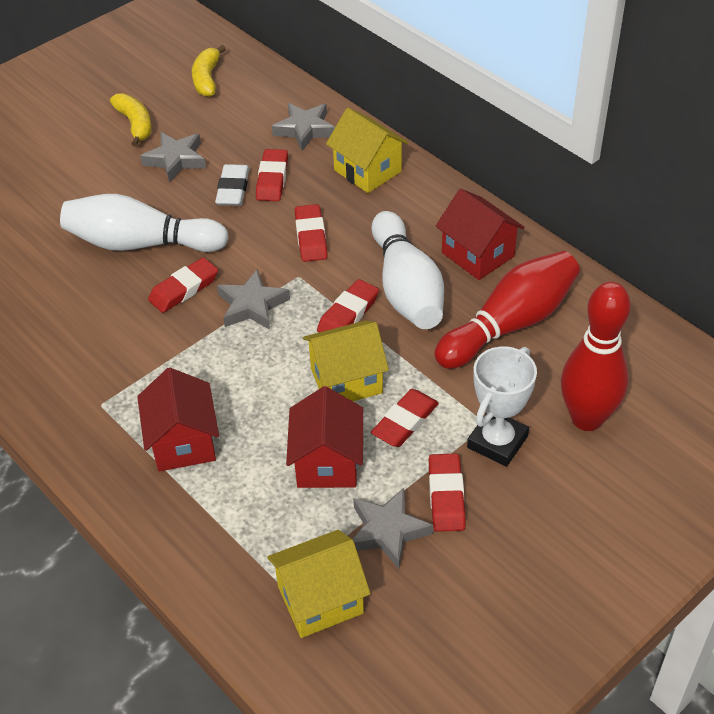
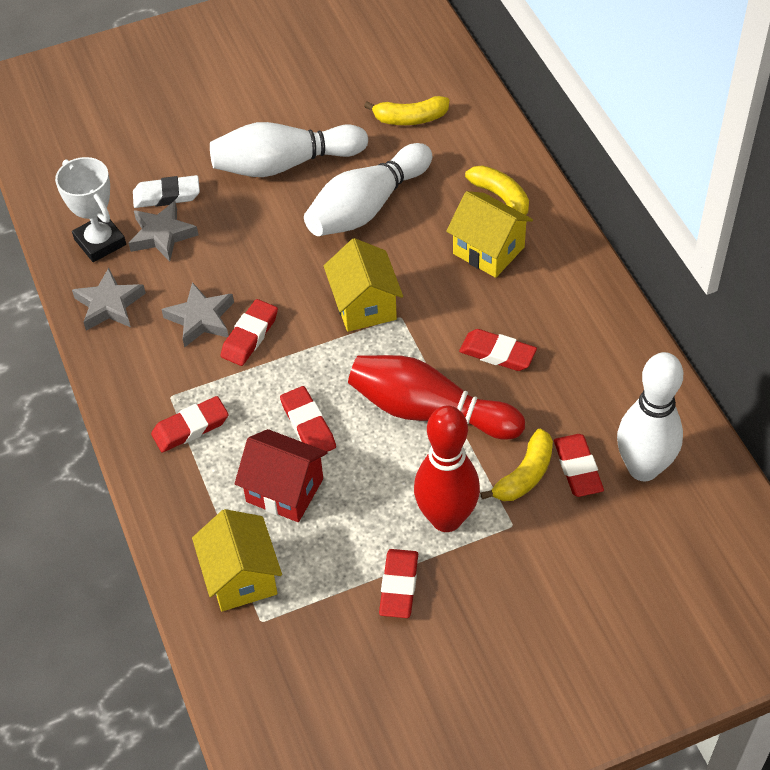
grey star: [140,132,206,183] [217,269,290,330] [272,103,335,151] [352,488,433,569] = 4 -> [72,268,146,331] [129,201,198,261] [161,282,234,347] = 3
red house: [137,368,219,472] [286,386,363,488] [436,189,525,280] = 3 -> [234,429,328,522] = 1
white bowling pin: [60,194,229,252] [372,211,444,329] = 2 -> [210,122,368,177] [304,143,432,236] [617,352,683,482] = 3
yellow banana: [110,93,152,147] [192,45,226,97] = 2 -> [364,96,449,125] [465,165,529,215] [480,429,553,501] = 3

